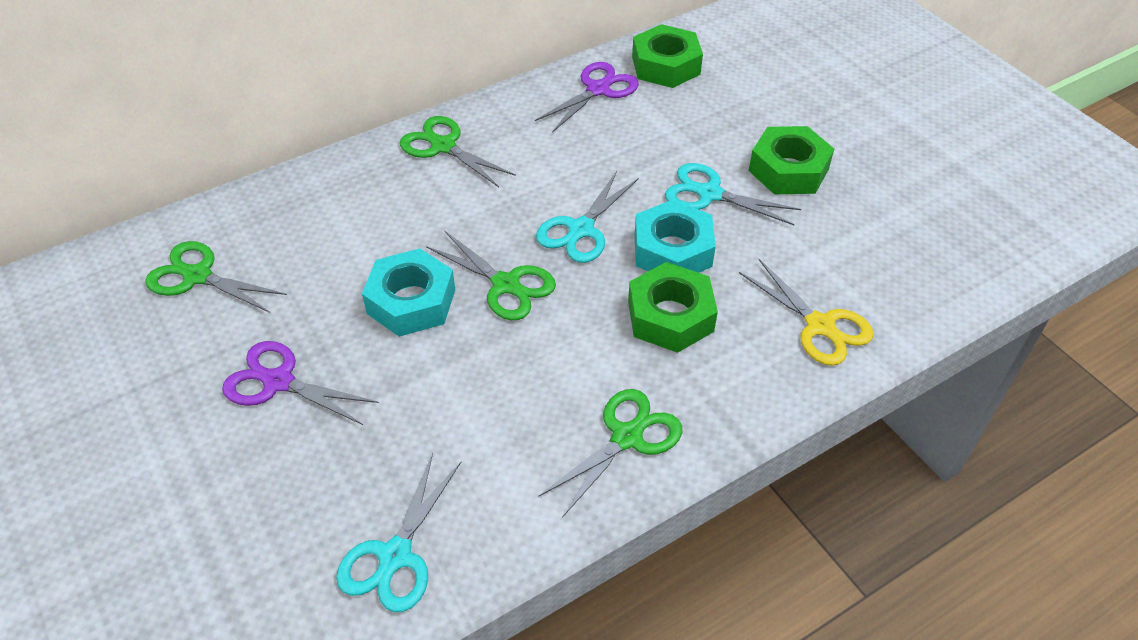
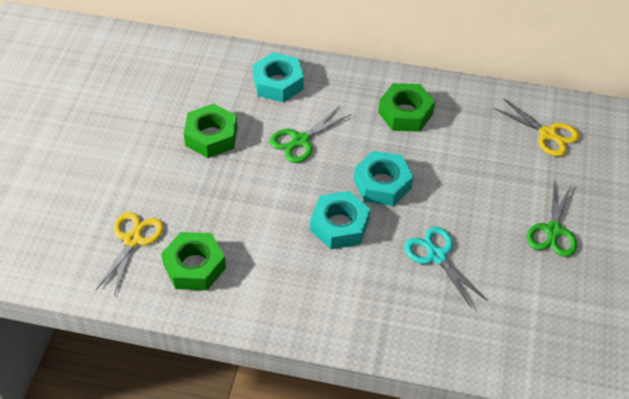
green scissors: [145,241,287,313] [400,116,516,187] [426,230,556,320] [538,389,682,518] = 4 -> [269,106,351,163] [526,179,577,257] = 2
purple scissors: [222,341,379,425] [535,62,639,133] = 2 -> none = 0
turquoise nut: [362,248,455,337] [635,199,716,273] = 2 -> [253,52,304,102] [310,191,370,249] [354,151,413,206] = 3
turquoise scissors: [336,453,461,612] [536,171,639,263] [665,163,801,225] = 3 -> [404,227,487,309] = 1
yellow scissors: [739,259,874,366] = 1 -> [95,212,163,295] [493,98,580,156] = 2

